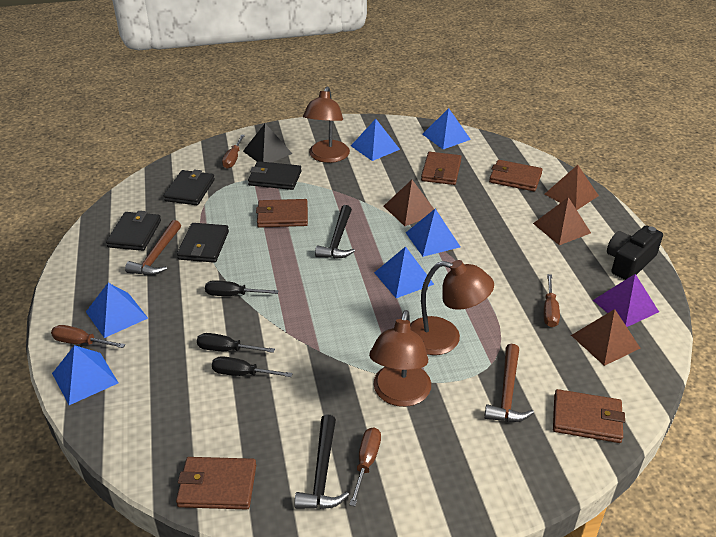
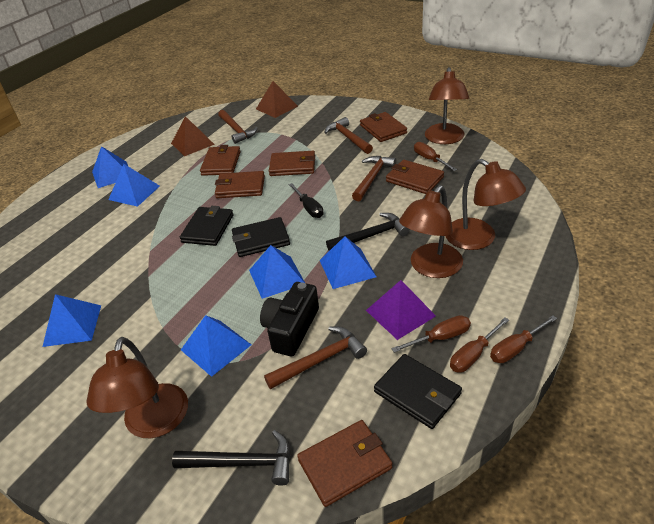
black pyramid: [243,123,292,163] = 1 -> none = 0
black screwdriver: [197,333,275,353] [205,280,278,296] [212,356,293,377] = 3 -> [289,183,324,218] = 1
black wallet: [106,211,161,251] [164,169,215,205] [177,223,229,263] [248,161,302,190] = 4 -> [180,206,233,246] [232,217,290,257] [374,354,462,429] = 3
brown hammer: [125,220,181,275] [484,344,534,422] = 2 -> [218,110,258,144] [264,326,367,389] [325,117,373,154] [352,156,396,201] = 4
brown lamp: [303,87,350,163] [369,310,431,407] [410,260,494,355] = 3 -> [86,337,188,438] [399,185,463,278] [425,67,469,144] [446,159,526,250] = 4
brown pyramid: [383,180,434,226] [533,197,591,245] [544,165,599,210] [571,309,640,366] = 4 -> [171,116,215,156] [256,81,298,118] = 2
brown wallet: [176,457,256,509] [256,199,308,228] [421,152,461,185] [489,160,543,191] [553,389,625,443] = 5 -> [200,145,241,176] [215,171,265,198] [269,151,315,176] [297,420,392,507] [360,112,407,142] [386,160,444,194] = 6

